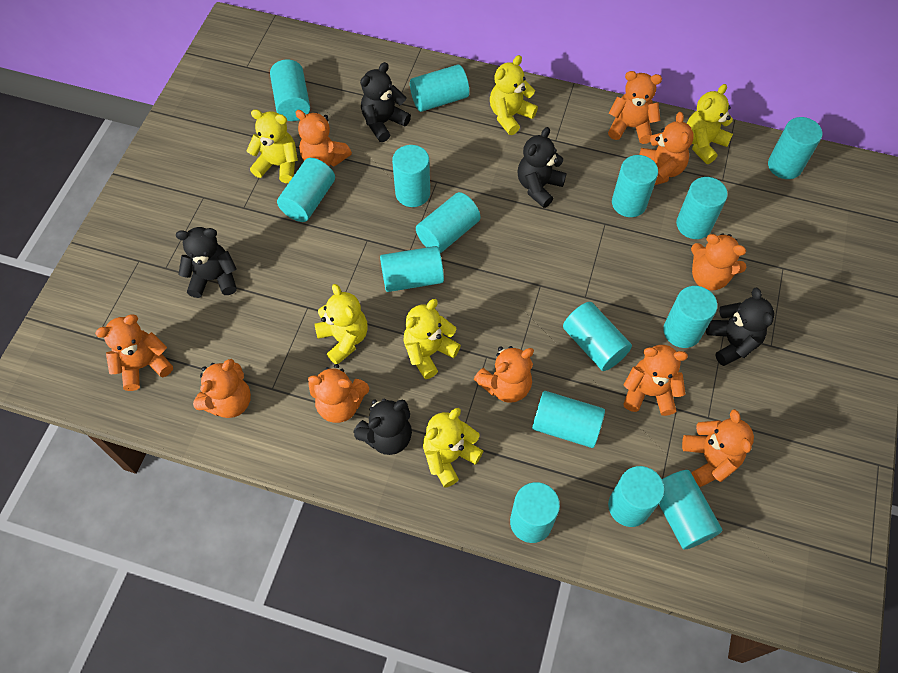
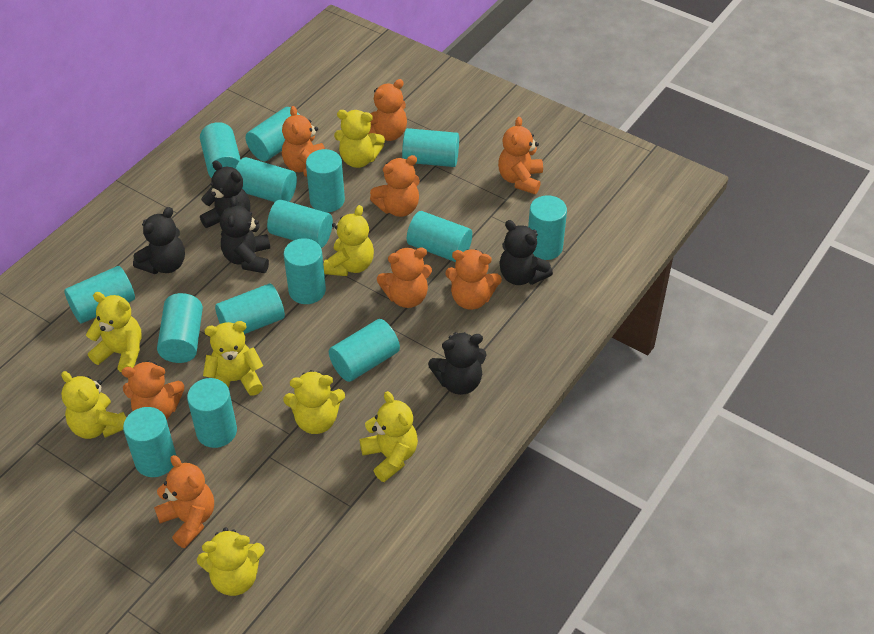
orange teddy bear: [95,314,173,391] [193,359,251,418] [295,110,352,167] [308,364,369,423] [474,346,534,403] [608,71,662,144] [623,345,688,416] [639,112,694,185] [682,409,754,487] [691,233,747,291] = 10 -> [122,360,184,420] [154,455,214,548] [282,106,325,176] [368,79,407,141] [370,155,420,217] [377,248,432,308] [445,249,502,310] [498,117,543,194] = 8
yellow teddy bear: [246,109,298,183] [314,284,368,364] [403,299,461,379] [423,408,483,488] [490,55,538,135] [687,84,733,164] = 6 -> [61,371,126,439] [86,292,142,372] [197,528,265,596] [203,321,263,396] [283,370,345,434] [323,205,374,276] [334,110,385,168] [360,391,418,482] = 8

